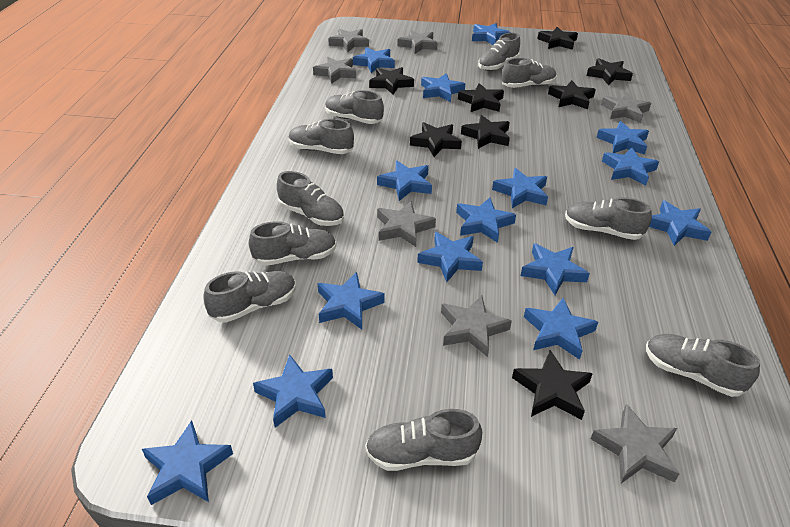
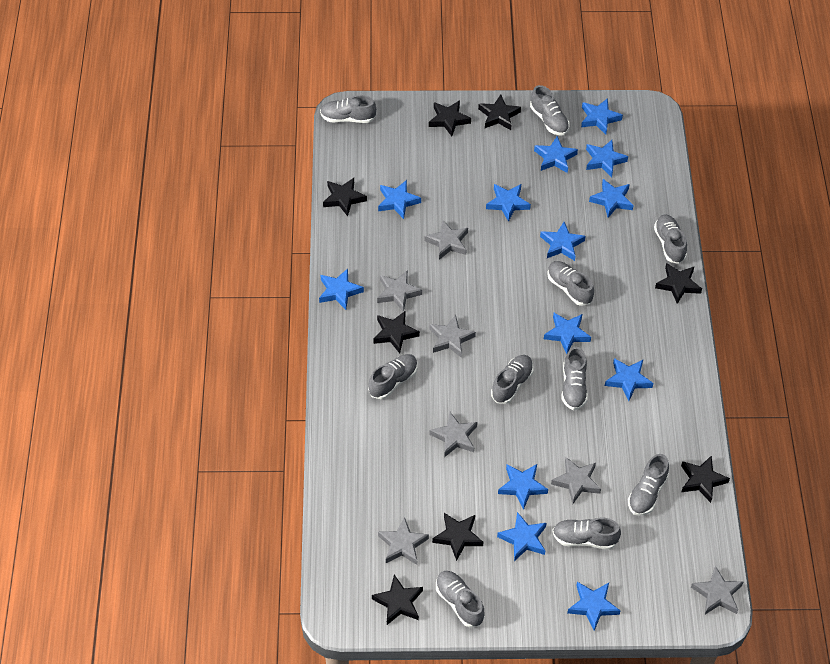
blue star: [142,420,233,505] [253,354,333,428] [317,272,385,330] [353,47,395,73] [377,161,432,201] [417,232,483,282] [421,73,465,102] [456,197,516,243] [472,23,511,45] [492,168,548,208] [521,243,590,295] [524,298,598,360] [597,121,649,155] [602,148,659,185] [649,200,711,246] = 15 -> [319,269,364,310] [378,180,421,219] [486,184,531,222] [497,512,547,561] [498,464,548,510] [534,136,578,173] [540,222,586,261] [544,313,591,354] [567,582,621,631] [581,98,623,135] [586,140,628,177] [589,179,634,218] [605,358,653,401] = 13

